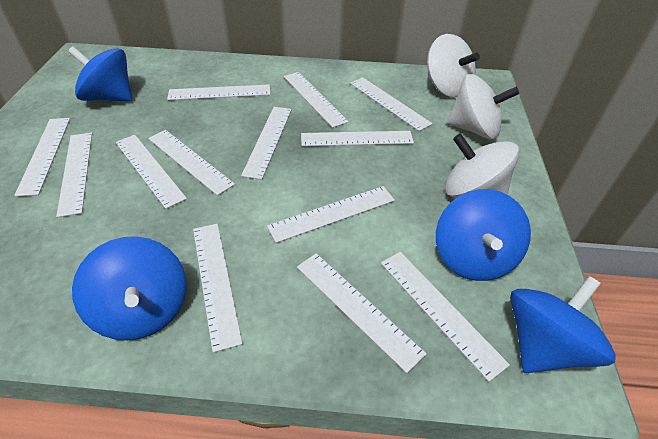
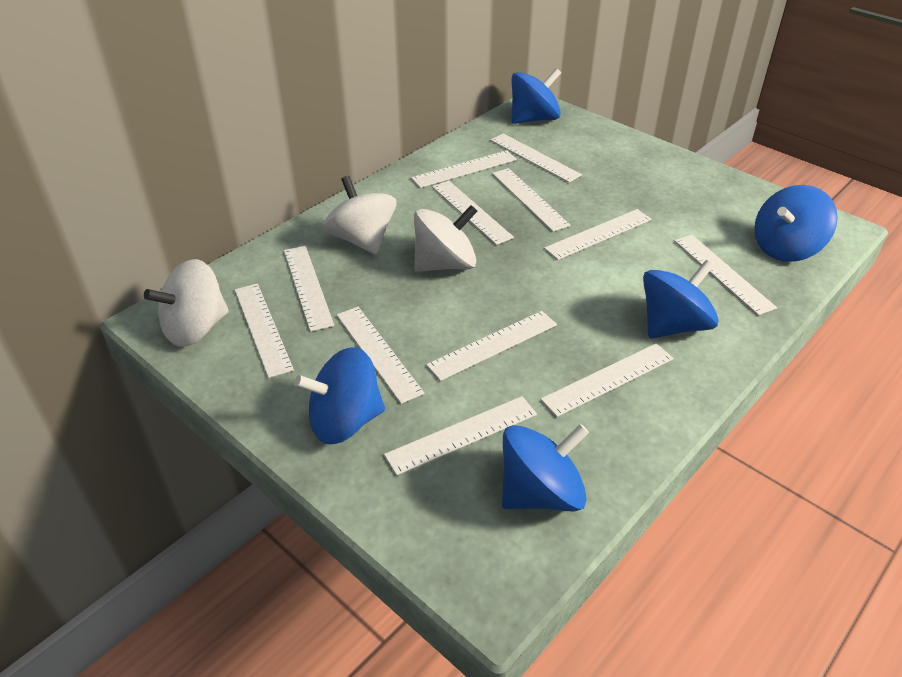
blue spinning top: [68,46,132,102] [72,236,187,340] [436,189,531,281] [510,276,616,373] = 4 -> [294,347,385,445] [502,424,589,512] [512,68,561,124] [643,260,719,338] [754,185,838,262] = 5
white ruler: [14,118,70,197] [56,133,92,218] [116,135,187,209] [148,130,235,196] [167,84,271,100] [193,224,243,353] [241,107,292,180] [267,186,395,243] [284,72,349,128] [297,253,427,373] [301,131,414,146] [350,77,433,131] [381,252,510,382] = 13 -> [235,284,294,378] [284,246,334,332] [336,307,425,404] [384,396,537,476] [411,150,517,188] [426,311,557,381] [432,181,514,245] [490,133,582,183] [492,168,571,232] [541,343,674,417] [544,209,652,260] [674,235,777,315] = 12

